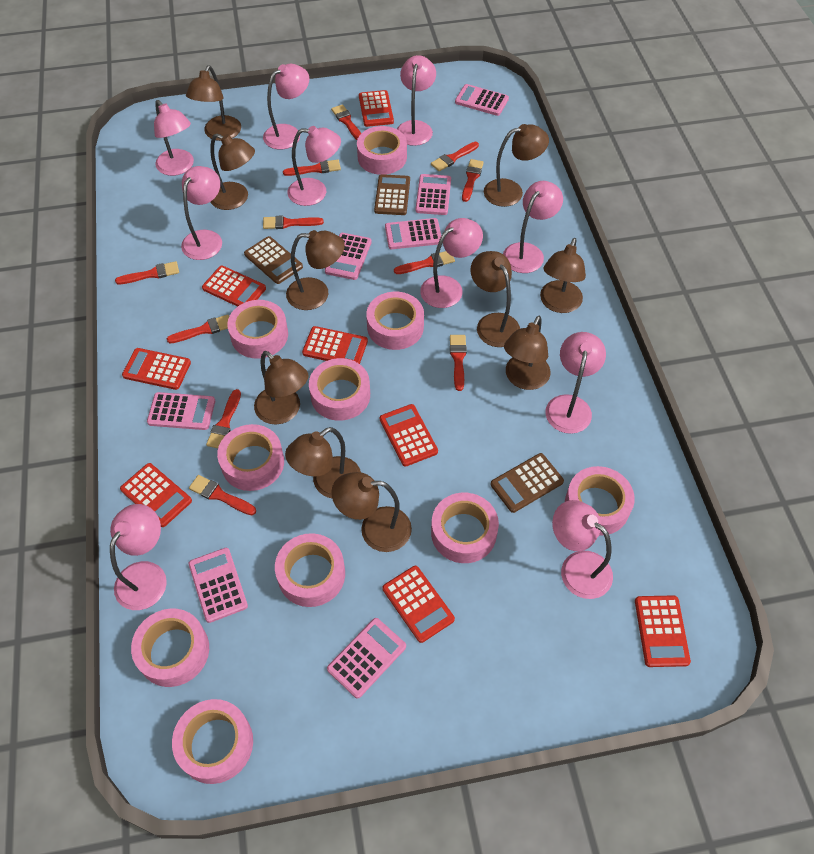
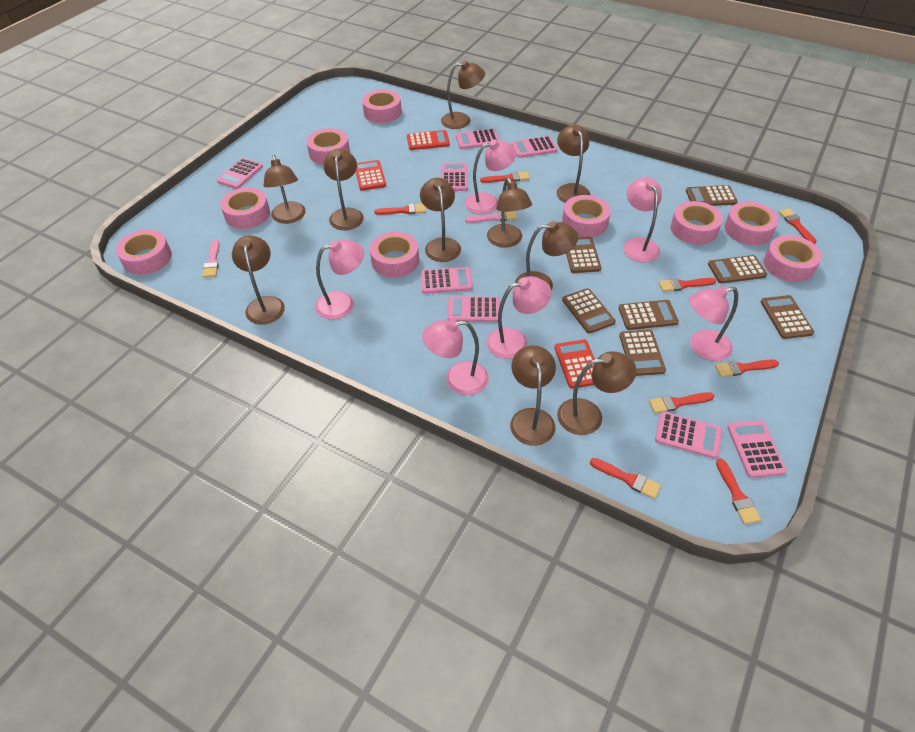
brown calculator: [244,236,303,284] [374,174,410,215] [490,453,564,513] = 3 -> [562,288,616,334] [566,237,601,273] [618,300,679,330] [619,330,666,376] [686,185,738,206] [708,255,767,284] [761,295,814,339] = 7
pink brush: none = 0 -> [202,239,220,278] [465,211,517,223] = 2
pink calculator: [147,392,215,430] [189,548,248,623] [325,233,372,280] [327,618,406,699] [385,218,441,249] [415,174,451,215] [455,84,509,116] = 7 -> [217,158,263,189] [421,267,473,294] [441,162,468,191] [447,296,500,322] [456,129,500,149] [511,136,557,158] [655,412,722,459] [727,420,787,478] = 8
pink lamp: [110,504,167,610] [154,100,194,176] [181,166,222,260] [263,64,309,150] [287,126,341,206] [397,55,436,146] [420,218,483,308] [503,181,563,273] [545,332,606,434] [552,500,613,599] = 10 -> [315,240,364,320] [422,319,489,395] [465,139,517,214] [486,276,552,359] [623,177,662,263] [689,286,738,361] = 6
pink tape: [131,608,209,687] [172,699,253,784] [217,424,284,491] [227,300,288,359] [275,533,345,607] [309,358,370,421] [357,126,407,175] [366,292,424,350] [431,493,499,563] [565,466,635,536] = 10 -> [116,229,172,275] [220,187,270,229] [306,128,350,165] [362,90,402,123] [370,232,419,278] [562,195,611,237] [671,201,723,245] [725,202,779,245] [763,235,822,282] = 9
red brush: [115,261,179,284] [167,315,229,343] [189,475,256,515] [206,389,241,448] [263,215,324,229] [283,160,341,176] [331,104,361,140] [394,251,455,274] [431,142,479,171] [450,335,467,391] [462,159,484,202] = 11 -> [375,204,426,215] [480,171,530,183] [590,458,661,499] [649,392,714,413] [659,278,716,292] [715,359,779,377] [716,458,761,524] [779,208,816,244] = 8
red calculator: [120,463,192,527] [122,348,191,390] [202,266,266,307] [302,326,368,364] [359,90,394,127] [380,404,438,467] [382,566,455,643] [635,595,691,667] = 8 -> [356,160,386,191] [407,130,450,150] [555,340,595,389] = 3

